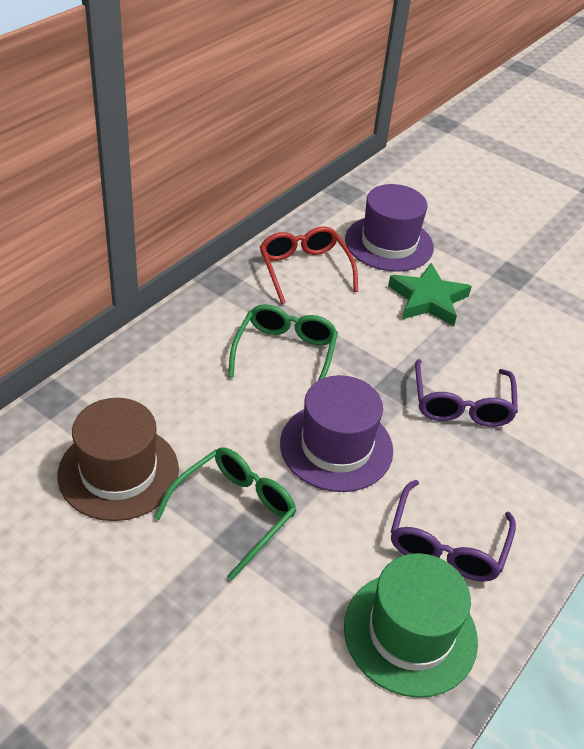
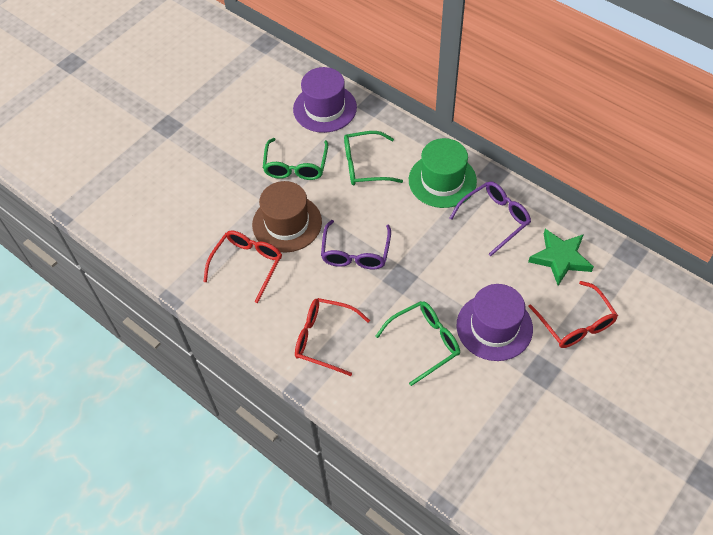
green glasses: [154,447,297,581] [228,304,338,381] = 2 -> [263,138,328,180] [344,131,403,185] [376,301,460,386] = 3
red glasses: [260,227,358,304] = 1 -> [203,230,282,303] [295,298,370,376] [528,281,618,348] = 3

